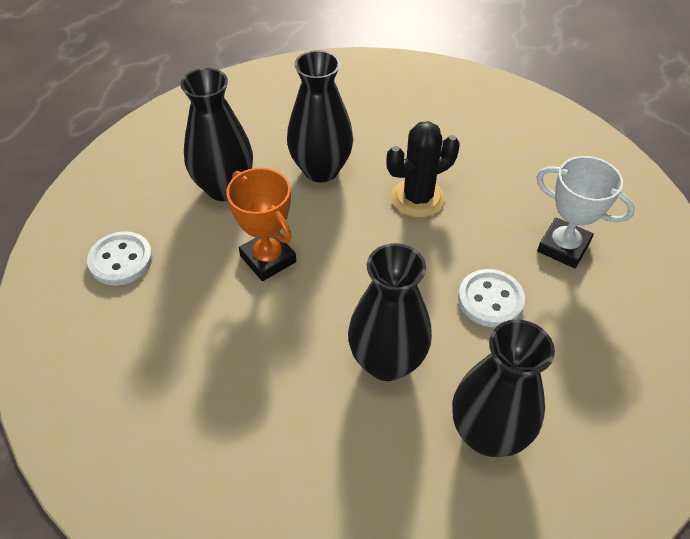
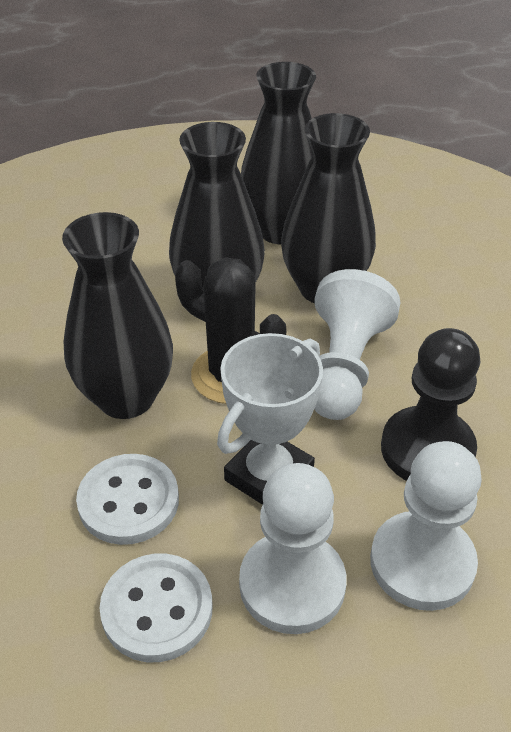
black pawn: none = 0 -> [381,328,480,481] = 1
orange trophy: [226,168,296,281] = 1 -> none = 0
white pawn: none = 0 -> [239,463,347,634] [314,269,400,420] [370,441,482,611] = 3

